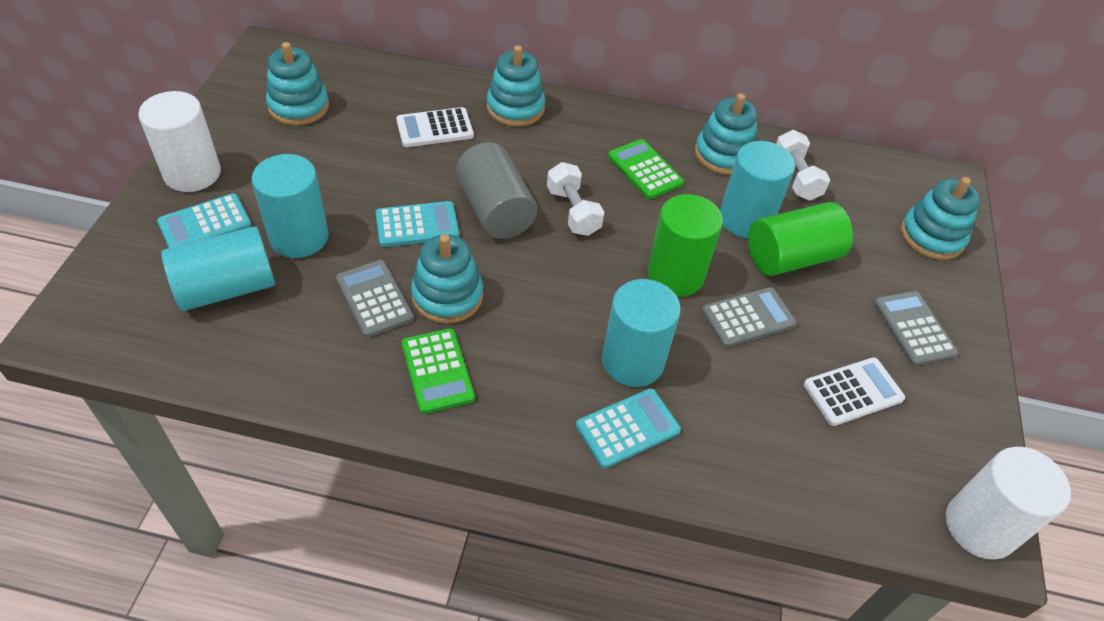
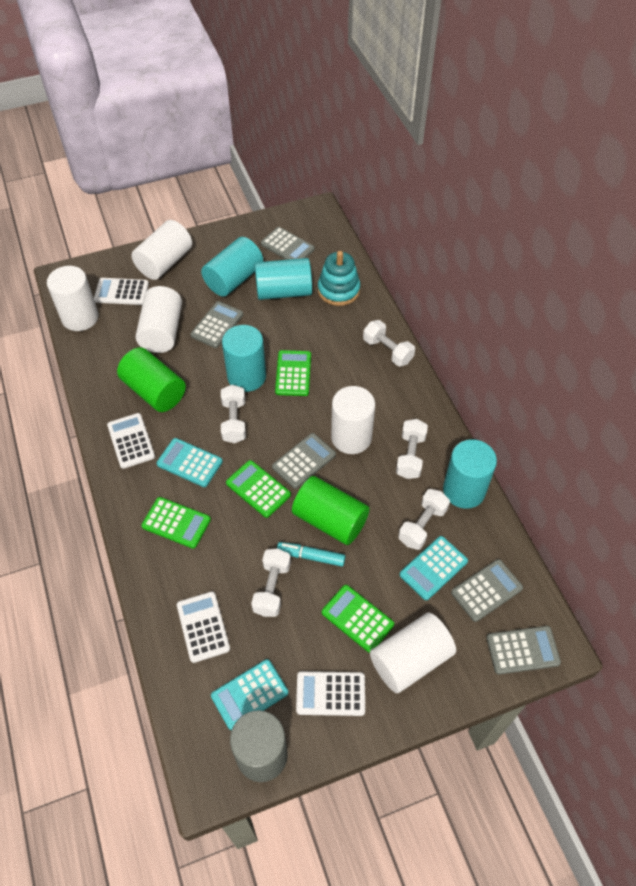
green calculator: [402,328,475,414] [608,139,684,199] = 2 -> [141,497,211,549] [226,460,291,518] [275,350,311,396] [322,585,394,653] = 4
grey calculator: [336,260,414,338] [702,287,797,348] [873,291,958,366] = 3 -> [190,301,243,348] [261,227,315,260] [272,433,336,489] [451,559,523,622] [486,626,561,674] = 5
turquoise marker: none = 0 -> [277,542,346,567] = 1
turquoise stacking toy: [266,42,329,125] [411,234,483,324] [487,45,545,127] [695,93,758,175] [901,177,980,260] = 5 -> [318,251,360,306] = 1
white calculator: [396,107,474,147] [804,357,905,426] = 2 -> [94,278,149,305] [107,413,155,469] [177,592,230,663] [296,671,365,716] = 4
white cylinder: [138,91,221,192] [946,447,1071,560] = 2 -> [47,266,99,331] [131,220,192,280] [136,286,182,353] [331,386,375,454] [370,613,456,693] = 5
white dumbbell: [547,162,604,236] [776,130,830,201] = 2 -> [221,385,246,443] [251,549,291,617] [363,320,415,367] [396,419,428,479] [398,489,450,550] = 5

